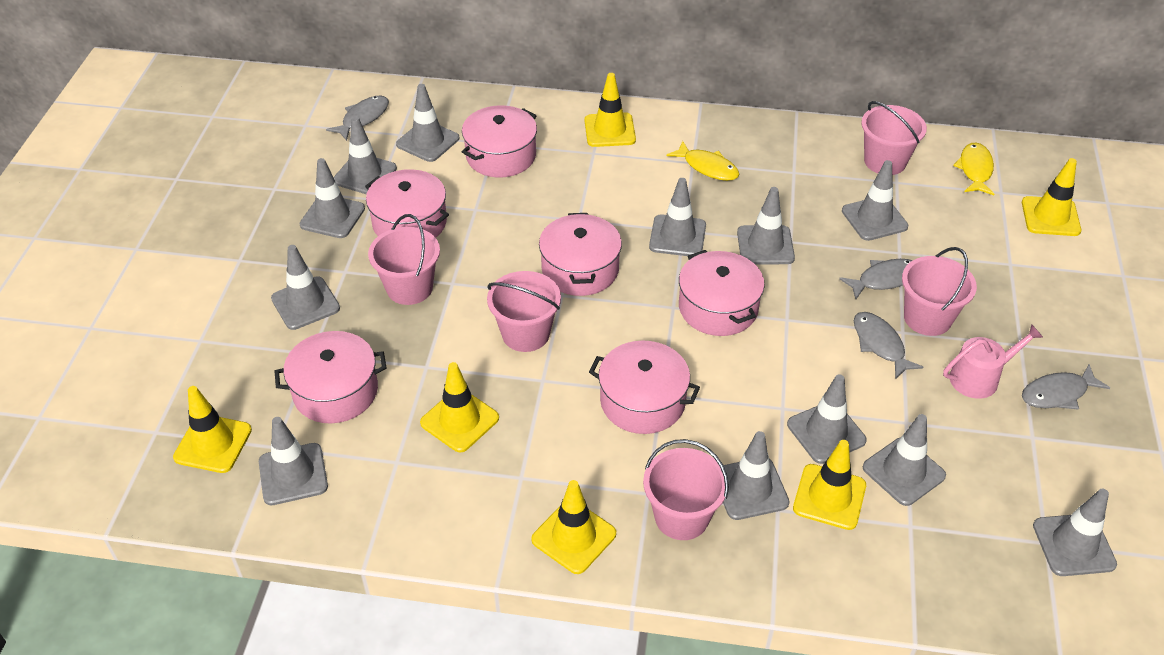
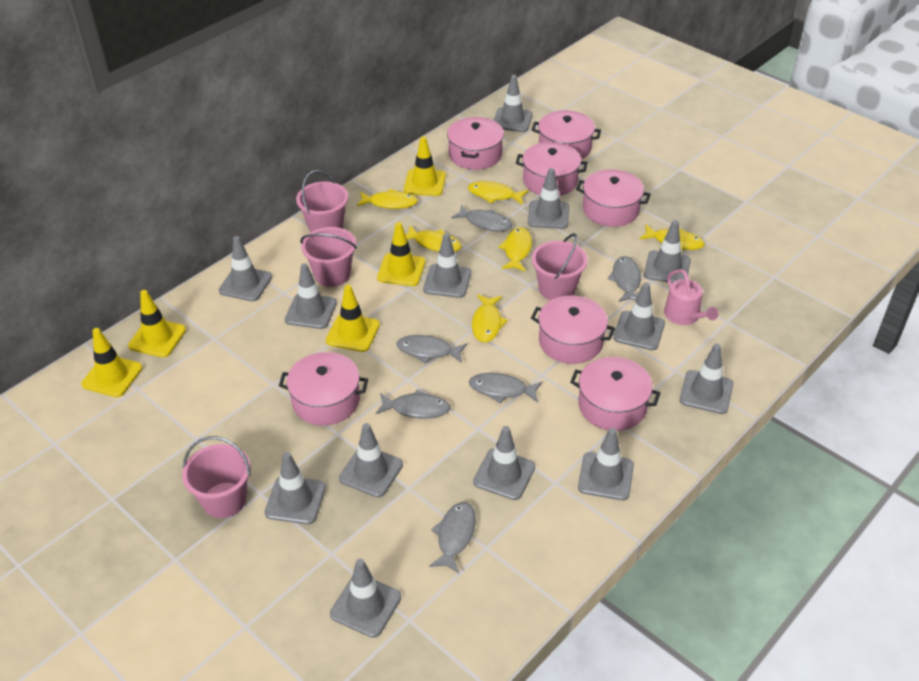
grey fish: [326,95,389,141] [839,259,913,299] [854,312,924,379] [1022,364,1110,410] = 4 -> [376,389,451,419] [397,335,467,364] [429,502,476,574] [451,205,512,231] [469,373,542,404] [608,256,641,302] = 6
grey traffic cone: [259,417,328,505] [271,245,340,330] [299,158,365,238] [334,116,397,195] [396,84,459,162] [649,178,706,256] [723,431,789,520] [737,187,795,265] [787,374,867,464] [842,160,908,241] [863,414,946,506] [1033,489,1117,576] = 12 -> [219,236,272,301] [264,452,326,524] [285,263,337,329] [330,559,401,638] [339,423,403,497] [423,233,471,298] [473,426,535,500] [493,75,533,132] [528,168,569,229] [578,428,634,500] [613,282,665,350] [644,220,691,283] [680,344,733,414] = 13
pink bucket: [368,214,440,305] [487,271,561,352] [643,439,729,540] [861,101,927,175] [902,247,977,336] = 5 -> [182,436,250,518] [296,170,348,233] [300,227,357,287] [532,233,588,301] = 4
pink pot: [274,331,386,423] [365,169,449,238] [462,105,537,177] [539,213,622,296] [589,341,700,434] [679,250,765,336] = 6 -> [279,352,368,426] [447,117,504,170] [516,142,588,196] [531,295,615,364] [532,110,601,160] [570,357,660,431] [576,169,651,227] = 7
yellow fish: [666,141,739,181] [953,143,994,195] = 2 -> [357,189,418,209] [406,226,462,252] [468,181,528,205] [472,295,508,343] [498,228,532,271] [640,224,705,250] = 6
yellow traffic cone: [173,386,252,473] [420,362,499,452] [531,480,616,574] [585,73,636,147] [793,440,866,530] [1022,158,1081,236] = 6 -> [81,328,143,397] [128,290,186,357] [326,285,380,352] [377,222,425,286] [404,136,446,196] = 5

